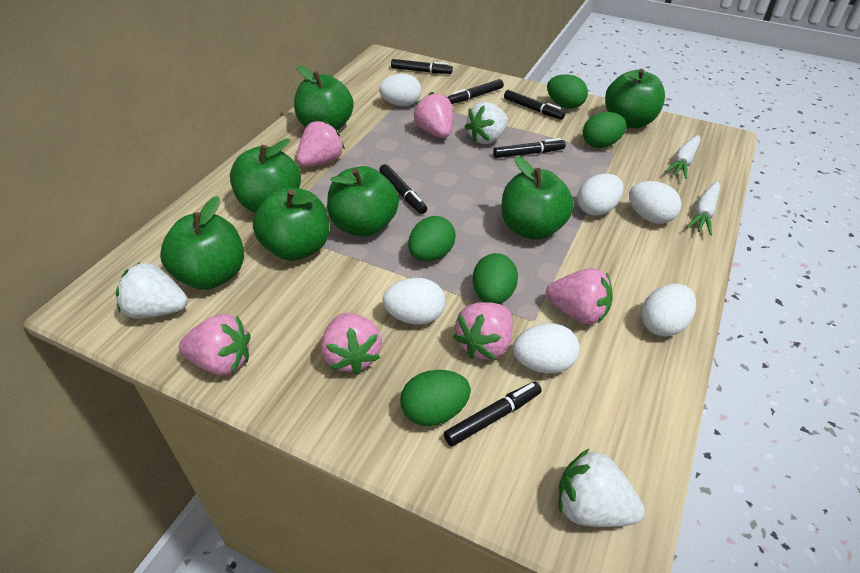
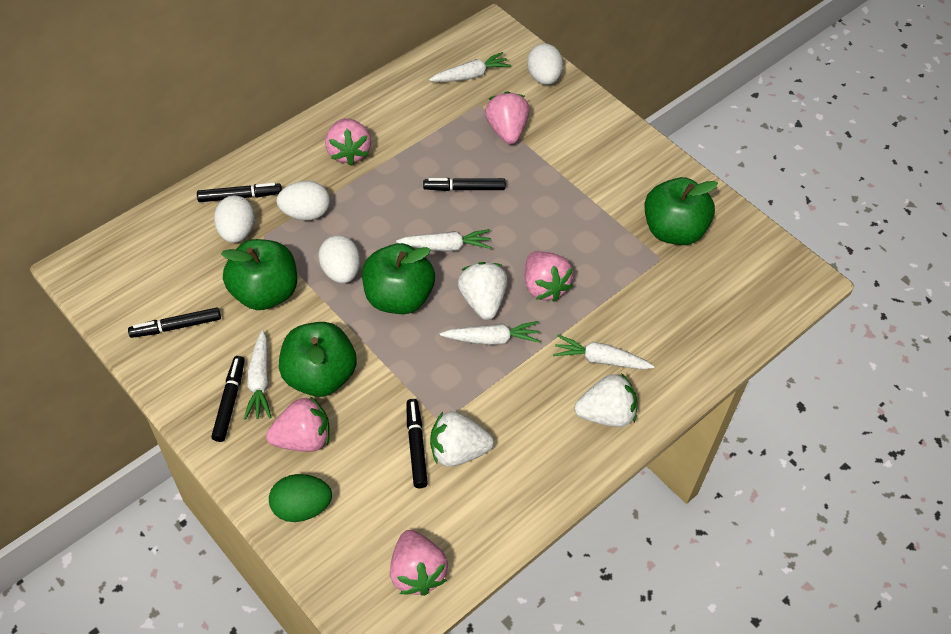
black marker: [379,164,427,214] [391,59,453,74] [444,382,542,446] [447,79,504,104] [493,138,566,158] [504,90,565,120] = 6 -> [128,307,221,338] [197,183,282,202] [211,356,245,442] [406,399,428,488] [423,178,506,191] = 5
green apple: [160,196,244,290] [230,139,301,213] [253,188,329,261] [294,66,354,131] [327,166,399,237] [501,156,574,240] [605,69,665,128] = 7 -> [221,239,297,310] [279,322,357,397] [362,243,435,314] [644,177,718,245] = 4
green egg: [400,370,471,426] [408,216,456,261] [473,253,518,304] [547,74,588,109] [583,112,627,148] = 5 -> [269,474,332,522] = 1
pink strawberry: [179,314,250,376] [297,120,345,167] [321,313,382,375] [414,92,453,138] [453,302,513,360] [546,268,613,324] = 6 -> [266,396,329,452] [325,118,371,166] [390,530,448,596] [485,91,529,144] [525,251,573,302] = 5
white carrot: [664,135,700,179] [686,181,720,235] = 2 -> [244,330,272,420] [396,229,492,251] [429,52,511,82] [440,321,541,345] [553,335,654,370] = 5
white egg: [379,73,421,106] [383,278,445,325] [513,323,580,373] [577,173,624,216] [629,181,681,224] [641,284,696,337] = 6 -> [214,196,255,243] [276,181,330,220] [318,235,360,283] [527,43,563,85] = 4

